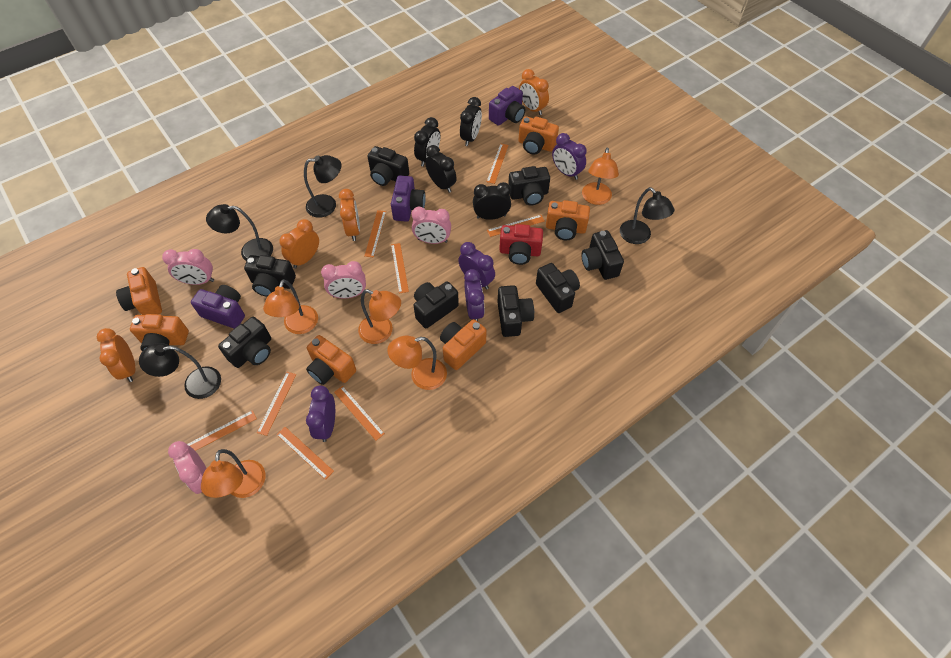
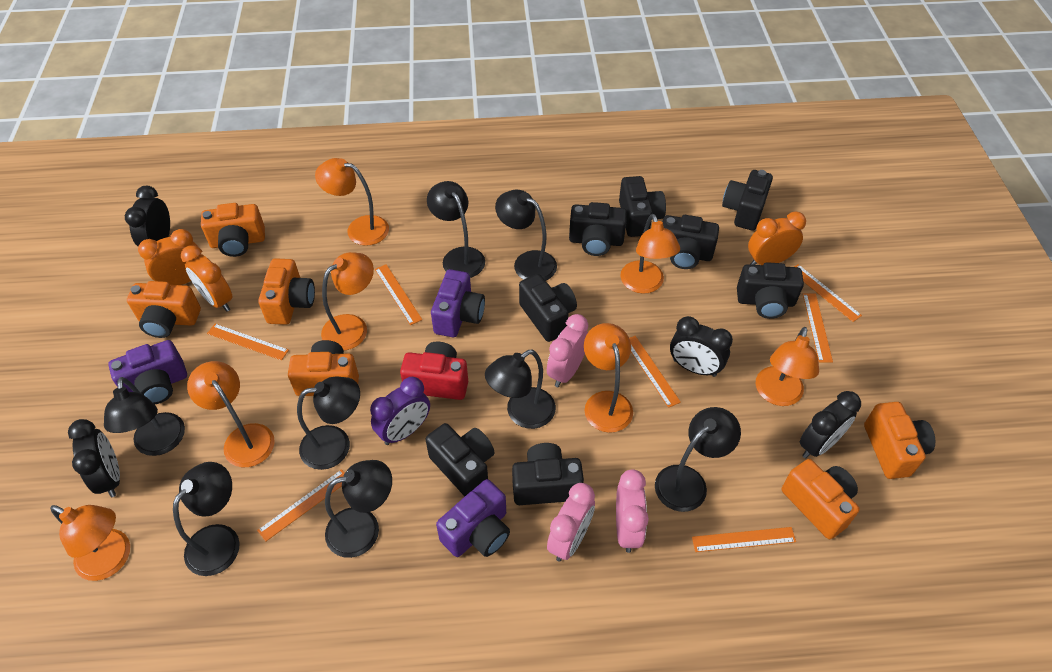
black lamp: [139,343,221,399] [206,204,273,261] [304,155,341,218] [620,187,674,244] = 4 -> [104,377,185,456] [173,462,240,576] [297,376,360,470] [325,460,392,558] [427,181,485,278] [485,350,556,429] [495,190,557,281] [655,407,741,512] = 8
orange clock: [97,328,135,382] [279,219,319,268] [339,189,360,241] [519,69,549,115] = 4 -> [138,229,200,285] [181,245,232,312] [748,211,806,265] = 3
orange lamp: [201,449,265,498] [263,279,318,334] [358,289,401,344] [387,335,447,390] [582,147,619,205] = 5 -> [50,505,130,581] [187,361,275,467] [315,158,389,246] [321,252,374,350] [584,323,633,433] [620,214,680,294] [756,327,819,406] = 7
orange ruler: [187,410,257,451] [257,372,297,436] [277,427,334,480] [334,386,385,441] [365,210,386,258] [391,243,409,294] [486,143,509,184] [487,215,545,237] = 8 -> [207,324,289,360] [257,469,345,542] [375,264,422,325] [629,336,681,408] [692,527,796,552] [794,264,862,322] [803,293,833,363] = 7
pink clock: [162,249,214,285] [168,441,207,494] [321,261,366,299] [412,207,451,244] = 4 -> [547,314,588,387] [547,483,595,562] [616,469,649,553] = 3
purple clock: [306,386,335,442] [458,242,495,289] [464,269,485,322] [552,133,587,180] = 4 -> [370,377,430,445] = 1

